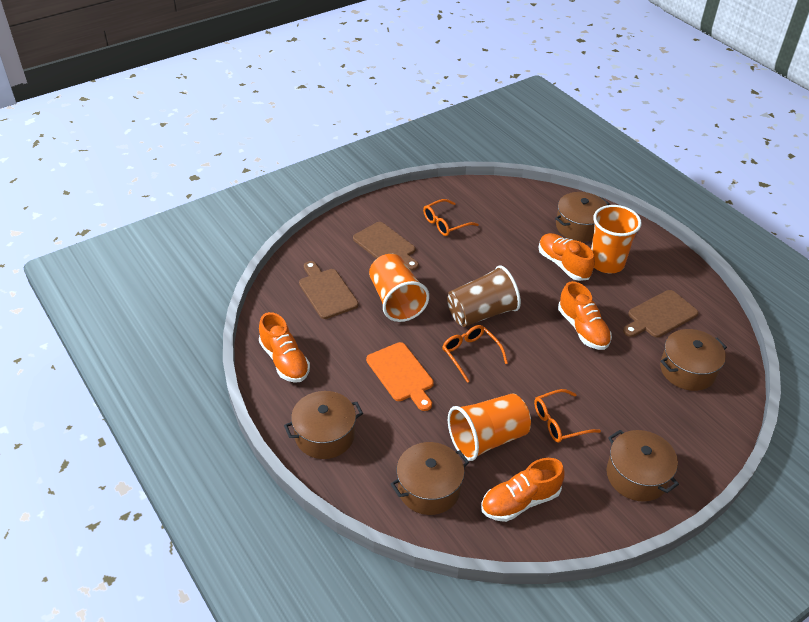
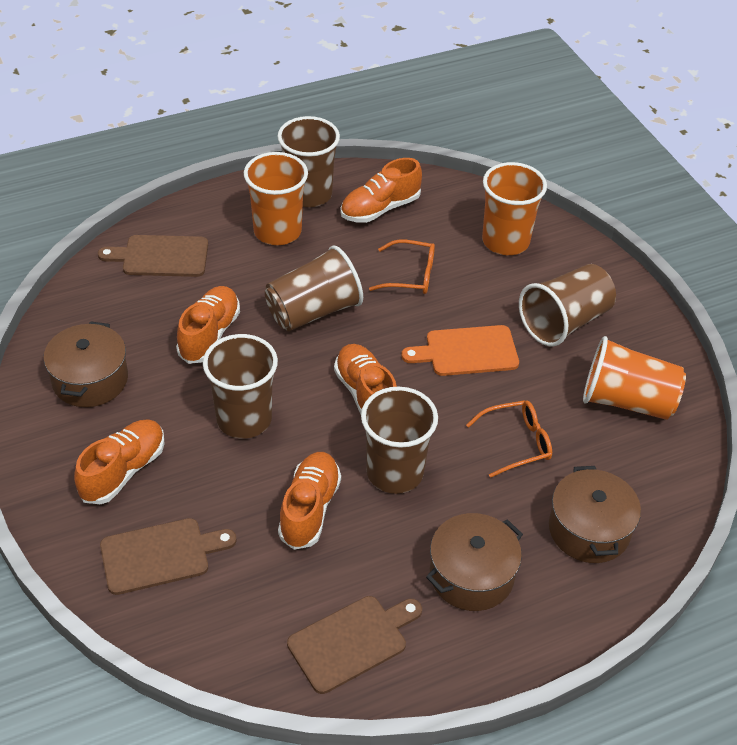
brown cup: [447,265,521,327] = 1 -> [203,334,278,439] [265,246,363,331] [277,116,340,207] [361,387,438,494] [519,264,616,346] = 5
brown pot: [284,391,363,459] [391,442,469,515] [555,192,610,242] [607,430,679,502] [660,329,727,391] = 5 -> [44,321,128,407] [426,513,523,611] [549,466,641,563] = 3
orange glasses: [423,199,479,236] [442,325,508,383] [534,389,601,443] = 3 -> [369,239,435,294] [466,400,552,478] = 2
orange shoe: [259,312,310,383] [481,458,565,522] [538,233,595,281] [558,281,612,350] = 4 -> [74,420,165,504] [176,286,240,364] [278,452,341,550] [334,344,397,415] [340,158,422,223] = 5

